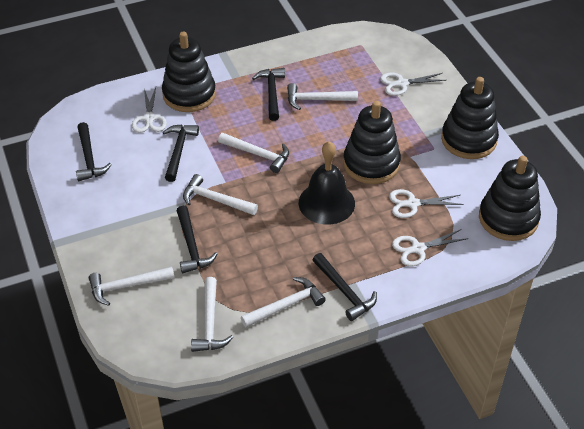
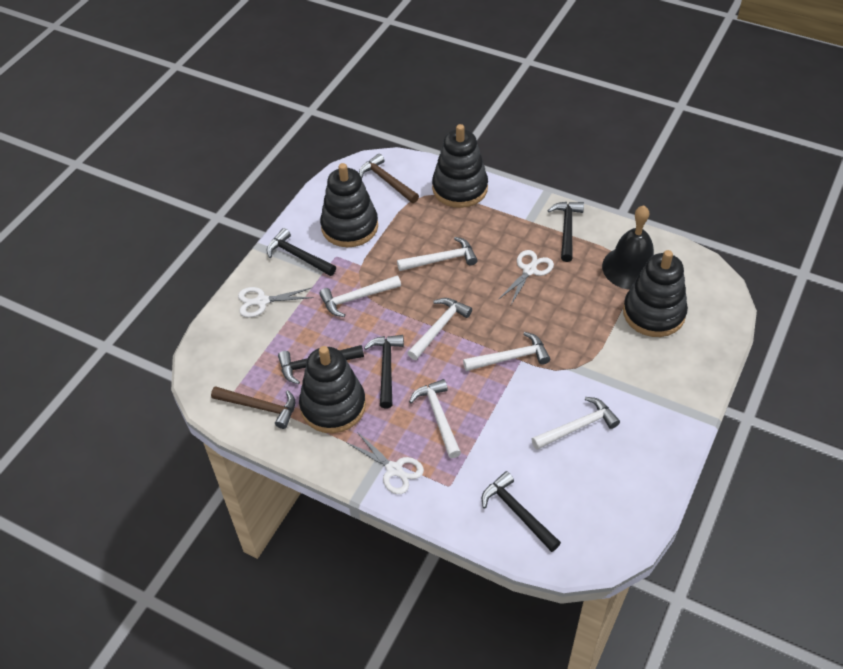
brown hammer: none = 0 -> [211,386,295,429] [359,154,419,203] = 2
white scissors: [132,87,167,133] [380,73,447,96] [389,189,464,218] [392,229,468,266] = 4 -> [238,287,314,318] [346,432,424,494] [498,250,554,305] = 3

